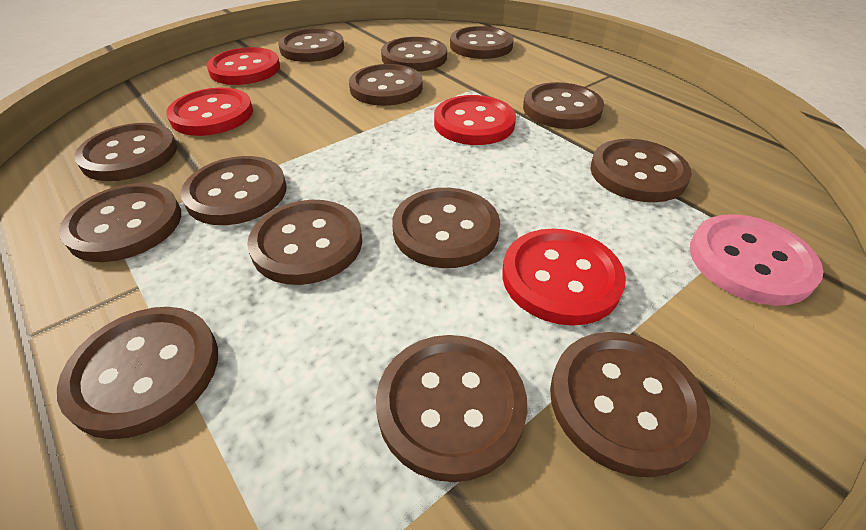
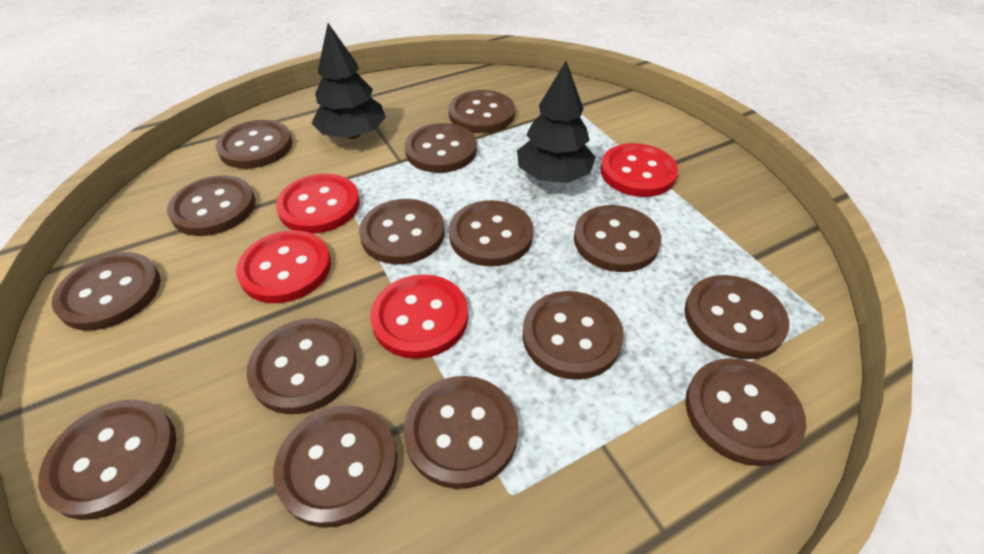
black tree: none = 0 -> [312,23,386,139] [517,61,596,183] = 2
brown button: [57,307,218,439] [59,183,181,262] [74,123,177,181] [181,156,287,225] [247,200,362,285] [278,29,344,62] [349,64,423,106] [376,335,527,482] [381,37,447,72] [392,188,500,268] [450,26,514,59] [523,82,604,129] [550,332,711,478] [590,139,692,202] = 14 -> [38,400,176,520] [52,252,161,330] [167,176,255,236] [216,120,293,169] [247,318,357,414] [273,405,397,528] [359,199,445,264] [403,376,518,489] [405,123,477,173] [449,90,515,133] [449,200,534,266] [523,291,624,380] [574,205,661,272] [684,275,789,359] [685,358,806,466] = 15
pink button: [690,214,823,306] = 1 -> none = 0

